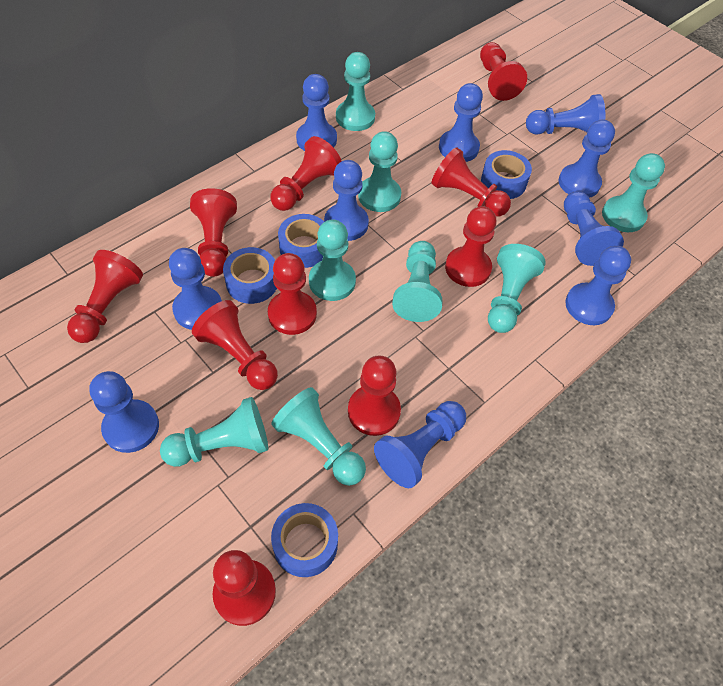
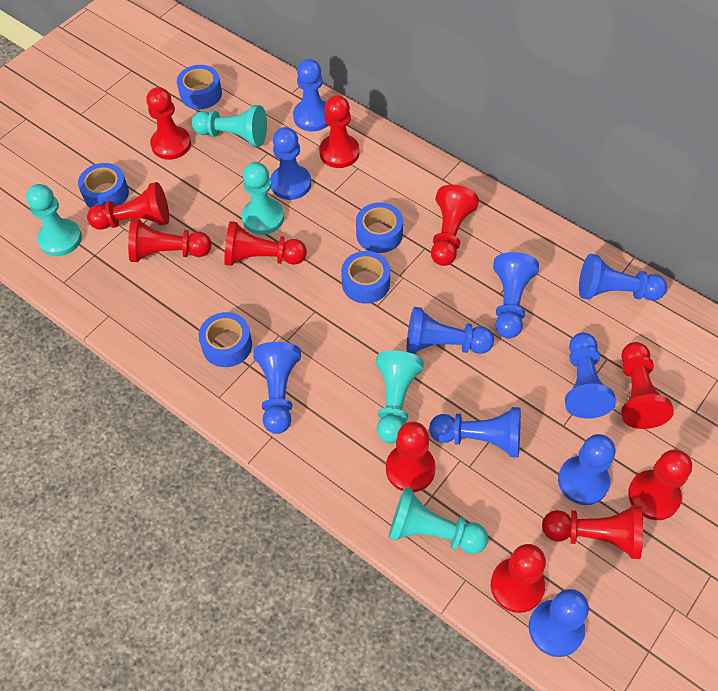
blue tape: [223,247,277,304] [271,503,338,577] [278,214,324,268] [481,150,532,199] = 4 -> [78,163,129,208] [177,65,222,109] [198,312,252,367] [341,251,390,304] [356,202,403,253] = 5
red pawn: [67,250,143,343] [190,188,237,277] [192,300,278,390] [213,550,276,626] [268,253,317,335] [270,136,342,211] [348,355,401,436] [431,147,511,217] [445,206,497,287] [480,42,527,101] = 10 -> [87,182,169,230] [128,218,212,262] [146,87,191,160] [224,221,307,266] [319,95,360,168] [386,422,436,492] [431,185,479,266] [491,544,546,613] [542,505,643,559] [621,342,674,429] [628,449,692,520] = 11
turquoise pawn: [160,397,268,467] [271,387,366,486] [309,219,356,301] [336,52,375,131] [358,131,401,212] [392,241,442,322] [488,244,546,333] [602,153,665,232] = 8 -> [26,184,82,256] [191,105,267,147] [242,162,284,235] [376,351,424,444] [389,488,488,554] = 5

